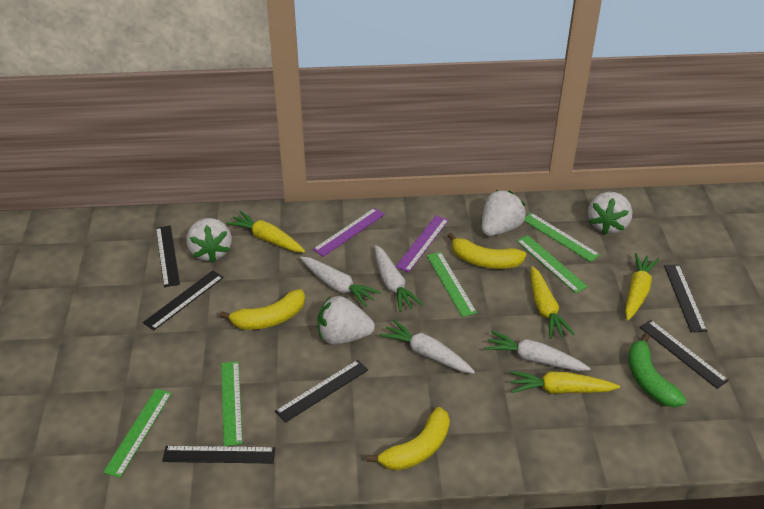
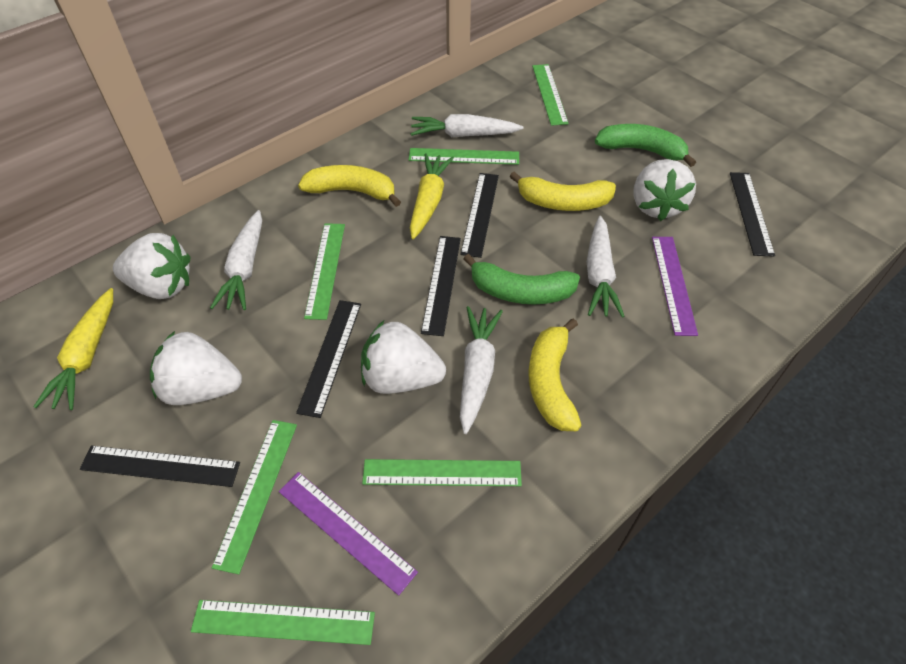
black ruler: [143,270,224,330] [156,225,180,287] [162,446,275,464] [275,360,368,423] [640,320,729,389] [664,264,707,332] = 6 -> [80,445,240,487] [296,300,361,418] [421,236,461,336] [460,173,499,258] [730,172,775,257] = 5
green banana: [628,333,687,407] = 1 -> [463,254,580,305] [595,124,696,167] = 2
green ruler: [103,389,172,478] [221,361,243,446] [427,252,477,317] [516,235,588,293] [524,213,600,262] = 5 -> [191,600,375,645] [212,420,297,574] [304,223,345,320] [362,459,522,486] [409,148,519,165] [532,64,569,126] = 6
yellow carrot: [226,211,305,252] [510,371,620,394] [531,266,575,339] [625,253,659,320] = 4 -> [33,288,113,410] [410,153,454,239] = 2

